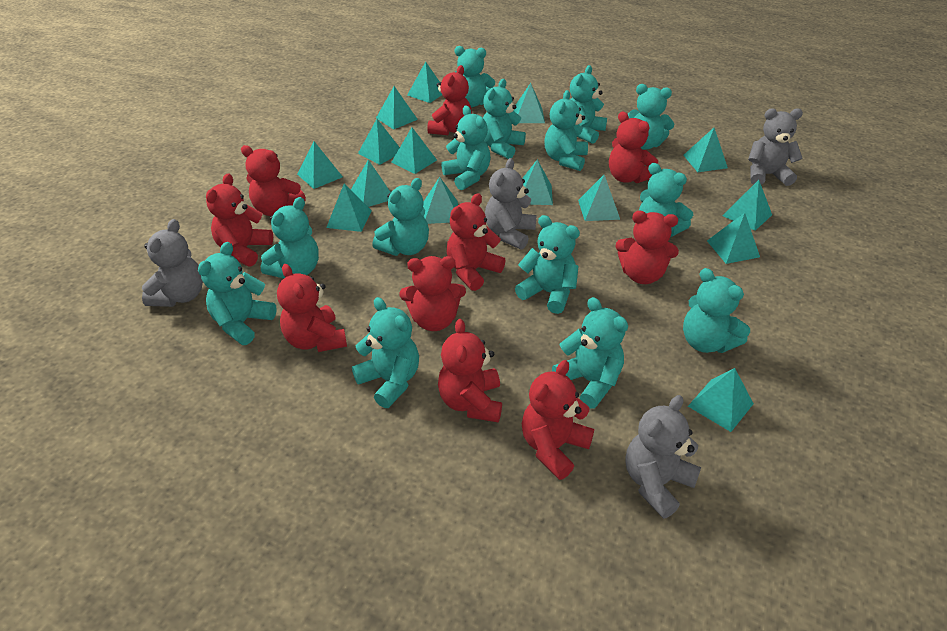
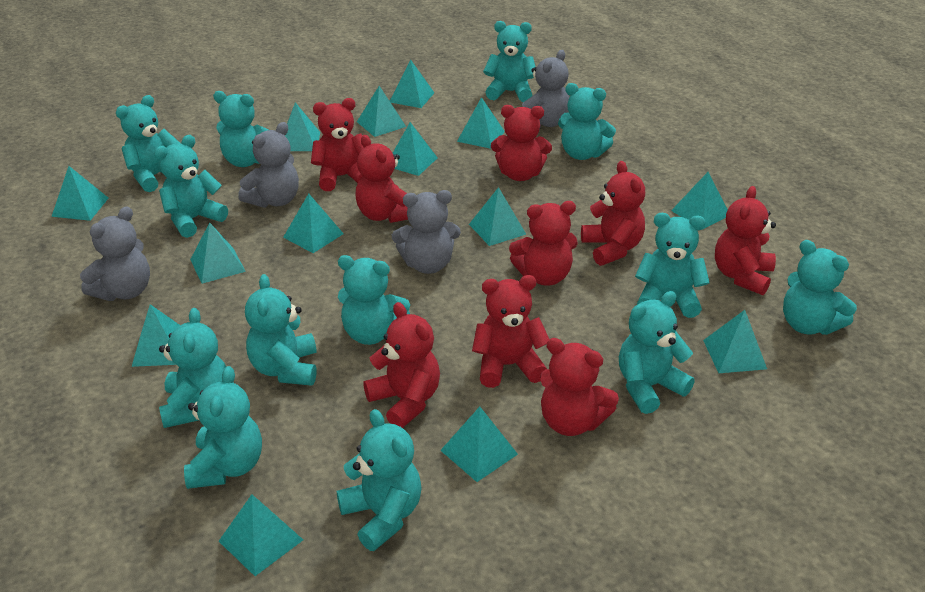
red teddy bear: [206,173,273,266] [241,145,306,216] [277,264,347,352] [399,256,466,331] [427,65,472,135] [438,319,502,422] [447,193,506,291] [522,360,594,480] [609,111,658,183] [615,211,679,284] = 10 -> [311,98,364,191] [355,135,408,223] [363,302,440,428] [472,275,550,388] [491,105,552,181] [509,201,578,286] [540,338,619,436] [581,161,645,266] [715,186,776,295] = 9
turquoise pyramid: [297,141,343,189] [326,184,372,232] [351,159,391,207] [358,119,400,165] [376,86,418,130] [391,127,437,174] [408,61,442,103] [423,177,458,224] [514,83,545,123] [522,159,553,205] [578,175,620,221] [683,128,728,172] [688,368,754,432] [707,213,760,264] [722,180,772,231] = 15 -> [51,166,109,221] [132,304,180,367] [190,223,246,284] [219,494,303,576] [283,194,344,253] [285,102,320,151] [357,86,406,137] [390,60,434,108] [393,122,438,176] [440,407,518,482] [457,97,505,149] [469,187,526,246] [671,172,728,229] [703,310,767,373] = 14
turquoise teddy bear: [198,242,277,345] [261,197,319,278] [352,297,419,408] [372,178,429,256] [441,106,491,190] [455,46,495,107] [483,79,526,159] [515,215,580,314] [544,90,588,171] [552,297,628,409] [570,65,607,144] [628,84,674,149] [639,163,693,237] [683,268,750,353] = 14 -> [116,95,180,192] [154,135,228,238] [159,308,226,428] [184,366,262,489] [213,91,268,167] [245,274,317,386] [337,409,422,551] [338,255,410,345] [483,21,536,102] [558,83,616,160] [619,291,695,414] [635,213,710,318] [783,240,857,335] = 13

